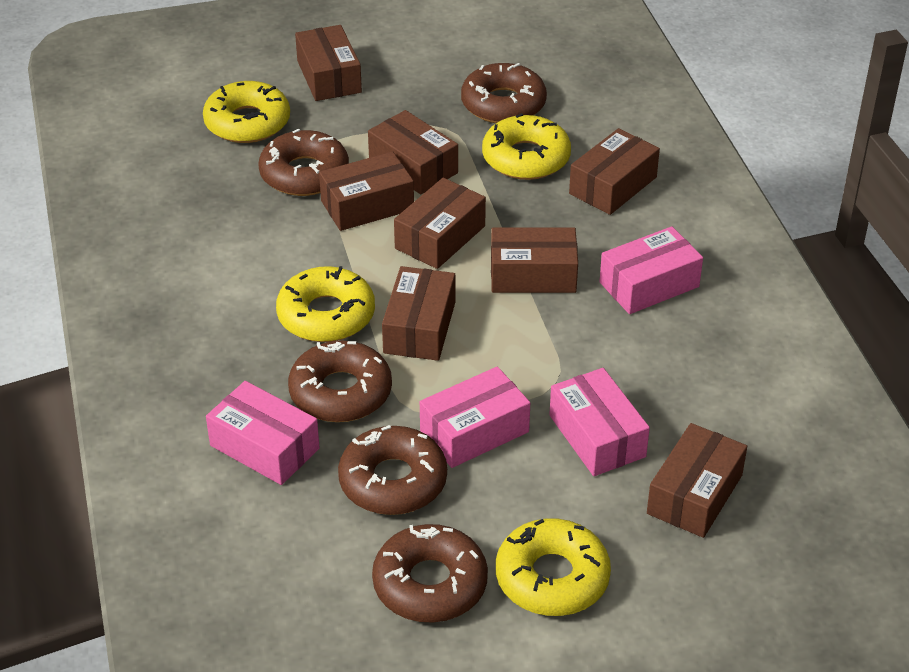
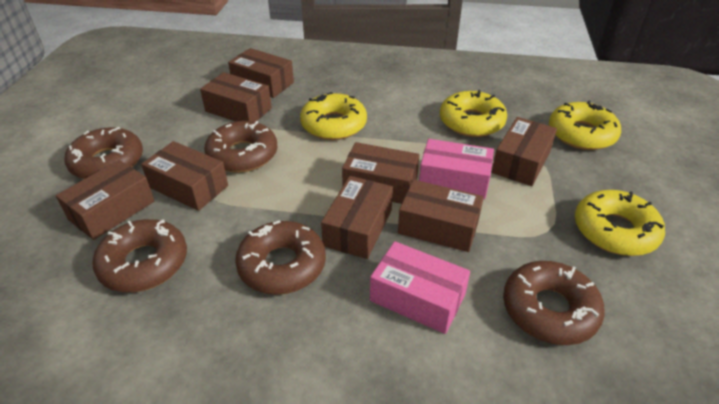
pink box: [206,381,320,485] [420,367,530,468] [549,368,650,476] [599,226,703,314] = 4 -> [370,241,470,334] [419,139,494,199] = 2

